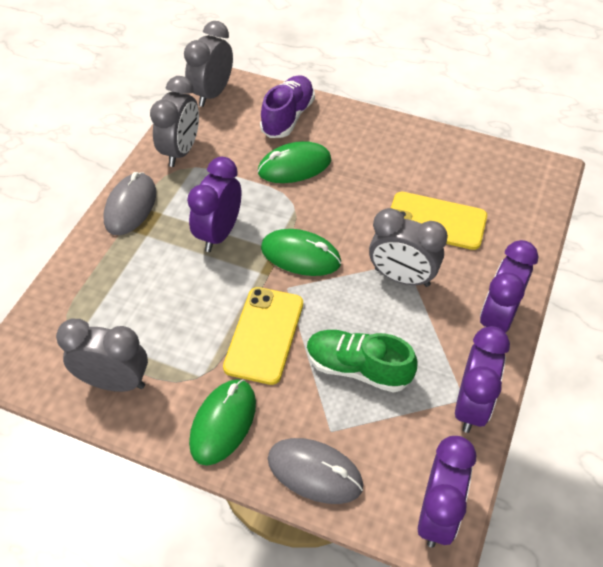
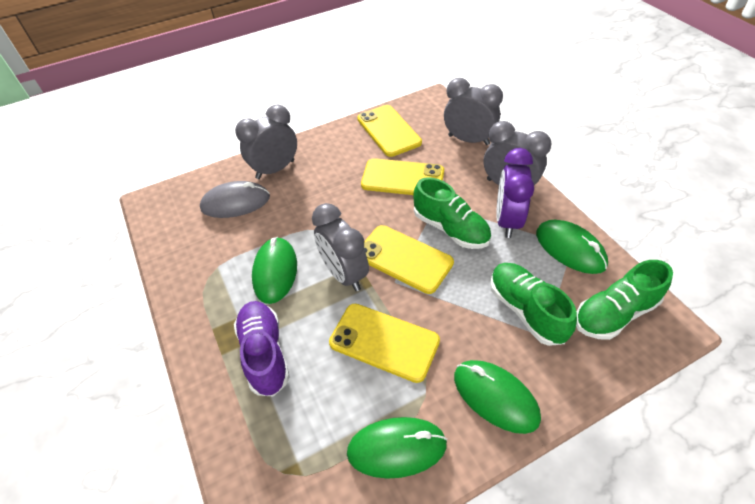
green mouse: [189,379,256,466] [257,141,331,183] [261,229,341,276] = 3 -> [252,237,297,304] [347,417,447,479] [454,360,541,434] [536,220,608,274] = 4
green shoe: [307,330,417,393] = 1 -> [414,177,491,249] [490,263,577,346] [576,260,673,340] = 3
grey mouse: [103,172,156,235] [268,438,363,504] = 2 -> [200,181,270,218] = 1
purple clock: [187,157,242,252] [418,436,476,548] [455,326,510,433] [480,240,538,333] = 4 -> [496,148,534,238] = 1
yellow phone: [223,287,303,385] [391,192,487,250] = 2 -> [329,304,440,383] [357,105,422,157] [361,158,444,195] [364,225,454,294] = 4

